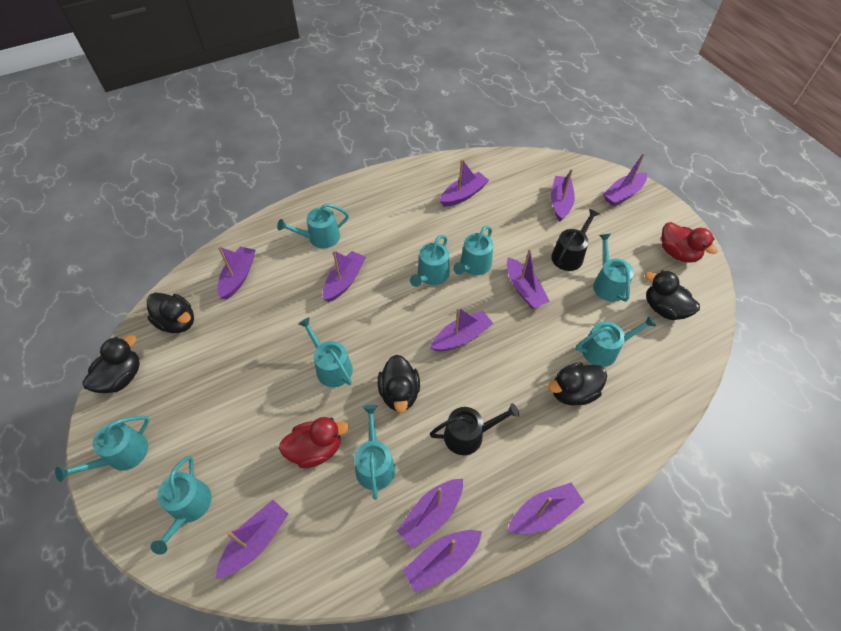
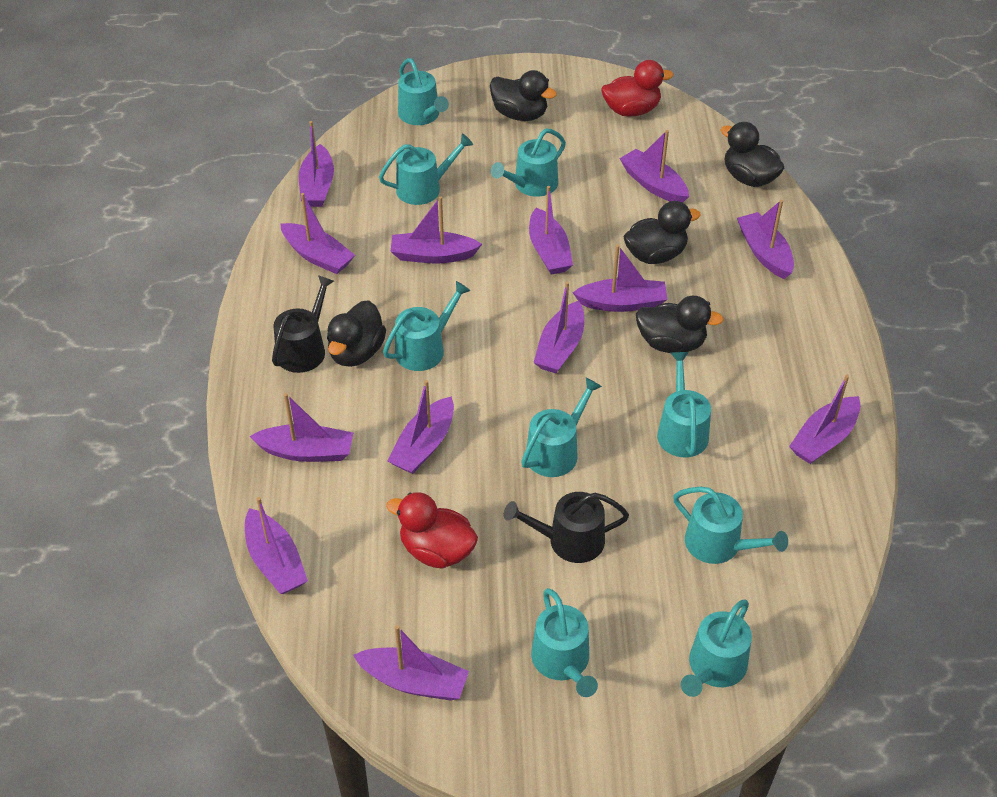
purple boat: [216,500,288,579] [218,246,256,300] [323,250,366,302] [397,479,463,548] [403,530,482,593] [430,307,493,351] [440,159,489,207] [507,248,550,309] [508,482,584,534] [551,169,575,221] [603,153,647,206] = 11 -> [245,497,308,594] [249,393,353,462] [280,193,355,274] [299,121,334,207] [353,625,469,701] [387,380,454,474] [390,196,482,264] [529,186,573,275] [534,282,584,373] [572,244,668,312] [619,130,689,203] [737,200,794,279] [789,375,860,464] = 13

